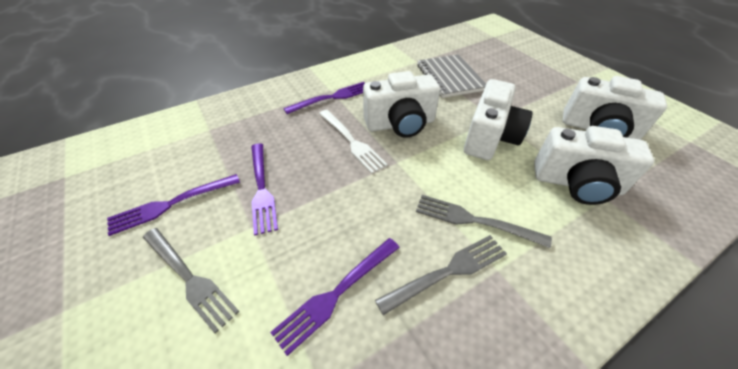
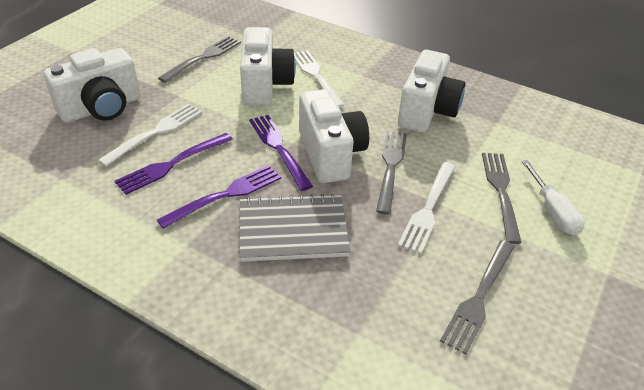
grey fork: [143,228,240,334] [375,235,507,315] [416,195,552,248] = 3 -> [158,36,241,83] [376,131,407,215] [440,240,515,355] [482,153,522,244] = 4
purple fork: [107,174,240,236] [251,143,278,236] [270,238,400,356] [283,82,365,114] = 4 -> [115,133,233,195] [157,165,281,229] [249,115,313,191] = 3
white fork: [319,110,388,174] = 1 -> [98,104,202,167] [294,50,344,108] [398,162,455,254] = 3
white screwdriver: none = 0 -> [521,160,584,235] = 1

